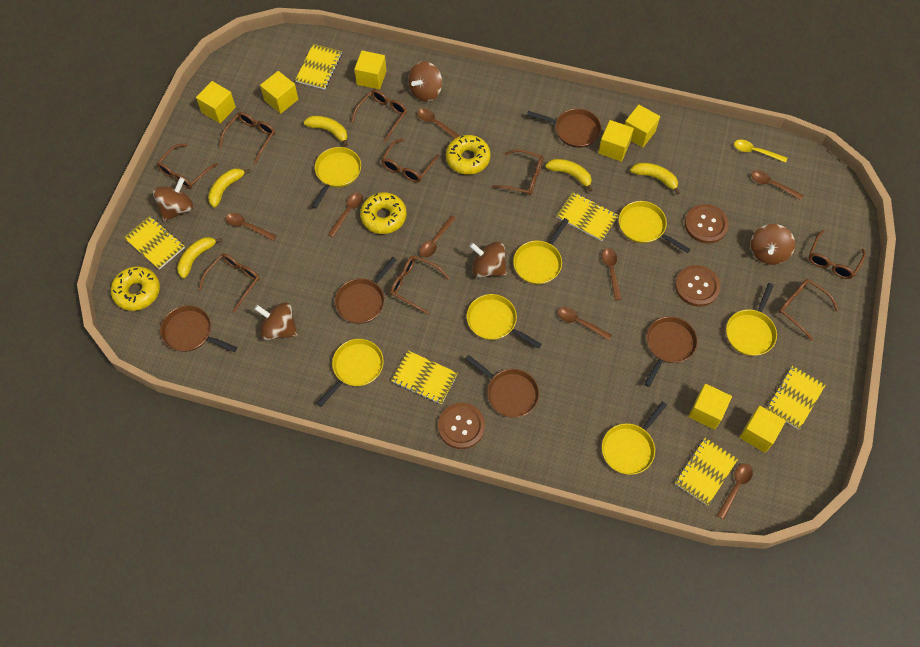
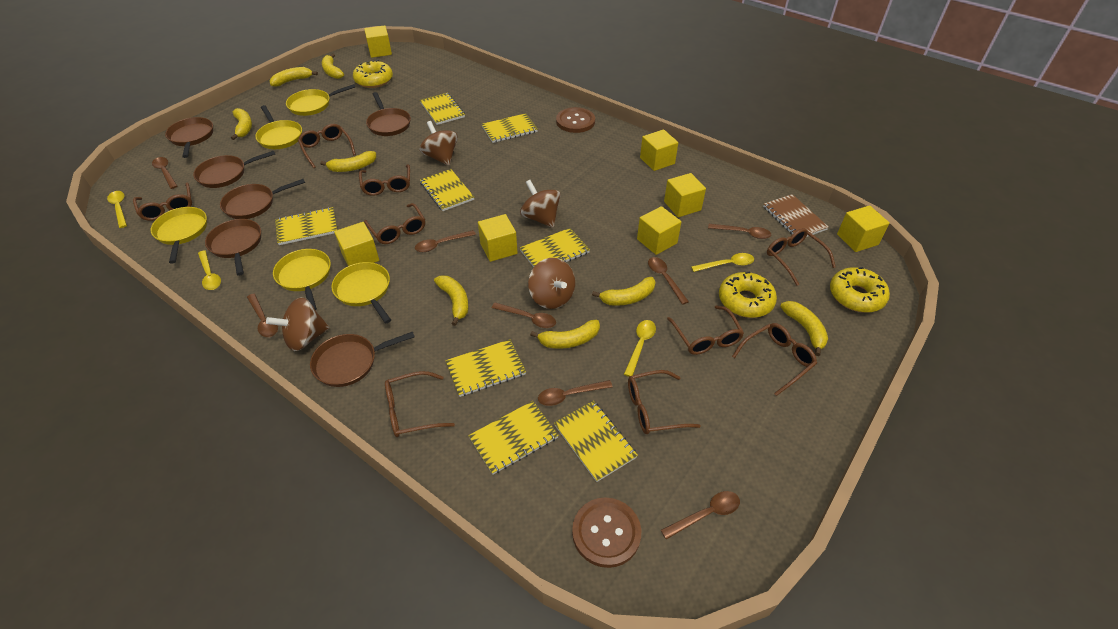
brown button: [438,403,485,449] [675,265,721,307] [685,204,729,244] = 3 -> [556,107,595,133] [572,498,641,568] = 2
brown notebook: none = 0 -> [763,194,829,237] = 1
brown pan: [160,305,237,352] [335,257,397,324] [465,355,539,418] [527,108,601,148] [644,316,698,387] = 5 -> [165,117,213,158] [193,151,275,188] [205,219,261,276] [220,179,305,219] [310,332,415,387] [366,92,411,136] = 6
brown spinning top: [153,177,194,221] [254,302,298,340] [408,61,442,102] [469,242,507,278] [750,224,795,265] = 5 -> [266,297,330,351] [420,121,458,166] [520,180,561,228] [528,258,575,309] = 4
yellow banana: [177,237,222,278] [208,168,251,208] [304,116,348,147] [545,159,593,192] [630,162,680,195] = 5 -> [231,108,252,140] [269,67,318,87] [320,151,376,172] [322,53,344,79] [434,275,468,326] [530,320,600,349] [592,277,656,306] [780,301,828,356] = 8
yellow notebook: [124,216,185,270] [295,44,342,90] [391,351,458,405] [556,192,618,241] [675,438,738,506] [766,366,825,430] = 6 -> [275,207,337,245] [420,92,465,125] [420,169,474,211] [445,339,526,397] [468,401,559,475] [481,113,538,143] [520,228,590,267] [554,401,638,482] = 8
yellow pan: [311,147,361,209] [316,339,384,407] [467,294,542,349] [513,218,569,284] [602,401,667,475] [619,201,691,253] [726,283,777,356] = 7 -> [151,207,207,263] [255,105,302,149] [273,249,331,310] [286,84,355,116] [331,262,391,323] = 5
yellow spoon: [734,140,787,162] = 1 -> [107,191,127,228] [198,250,221,290] [624,320,656,377] [691,253,754,272] = 4

